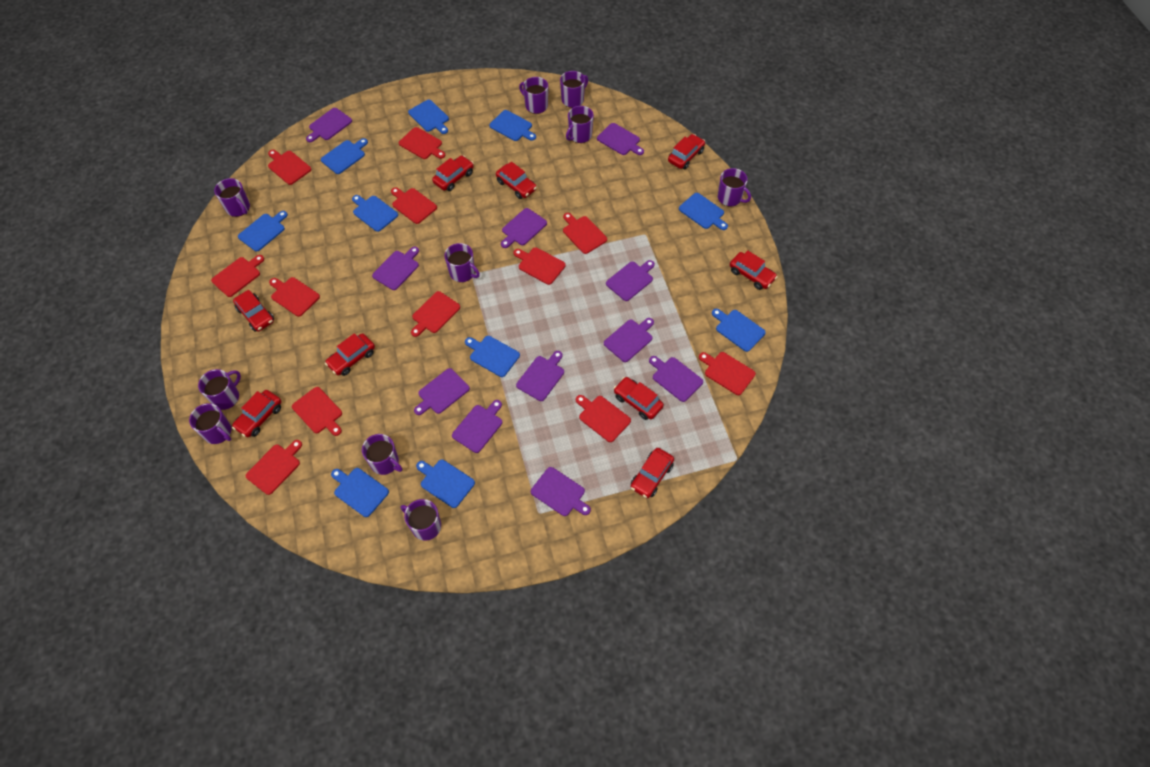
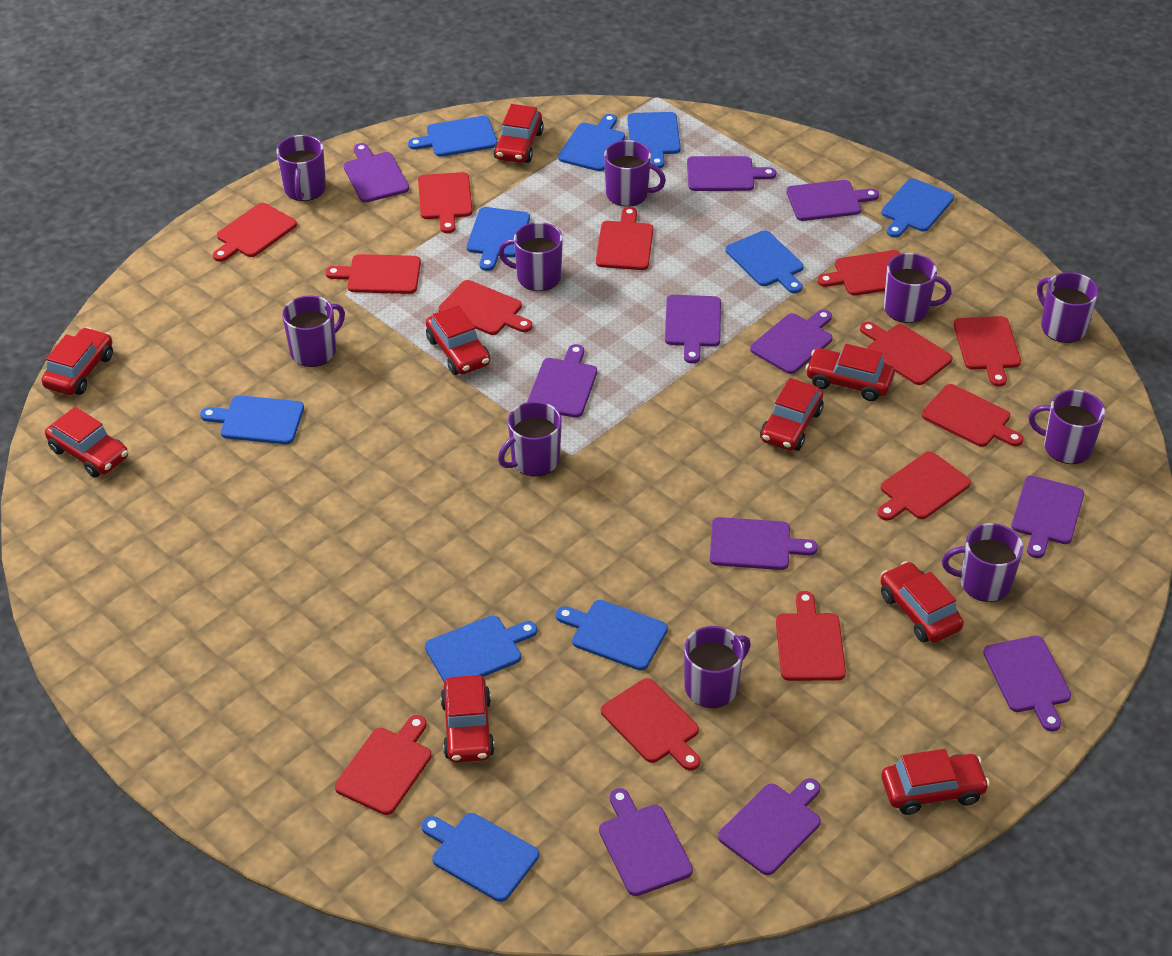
red cutting board: [211,255,264,297] [246,440,302,495] [268,150,311,185] [269,277,320,317] [292,387,342,436] [391,187,437,224] [399,127,445,159] [411,291,460,337] [513,247,566,285] [563,213,607,254] [576,395,631,442] [699,352,756,395] = 12 -> [213,203,297,262] [325,254,421,294] [335,715,432,815] [418,172,473,233] [439,280,532,335] [596,207,653,270] [601,678,700,771] [776,591,846,681] [817,250,901,296] [860,322,953,385] [877,452,971,521] [922,384,1024,447] [954,316,1021,387] = 13

